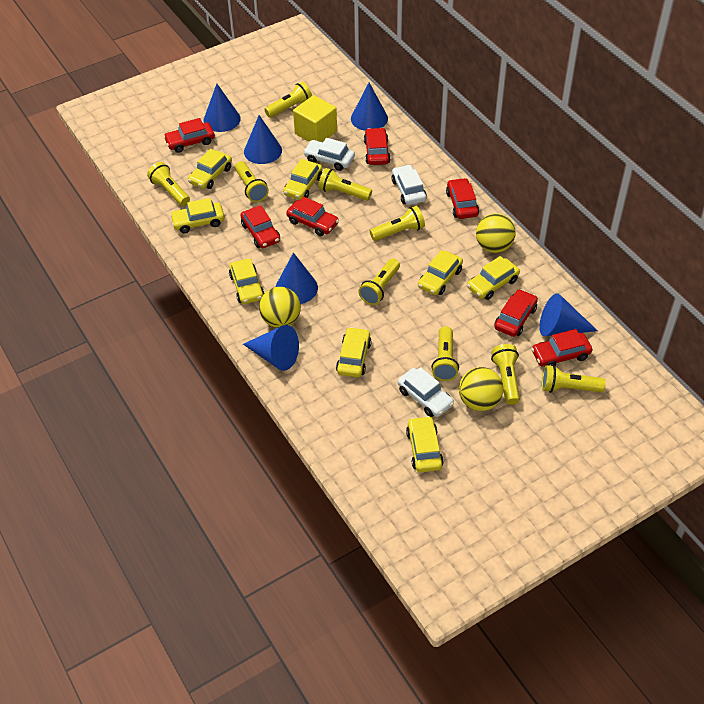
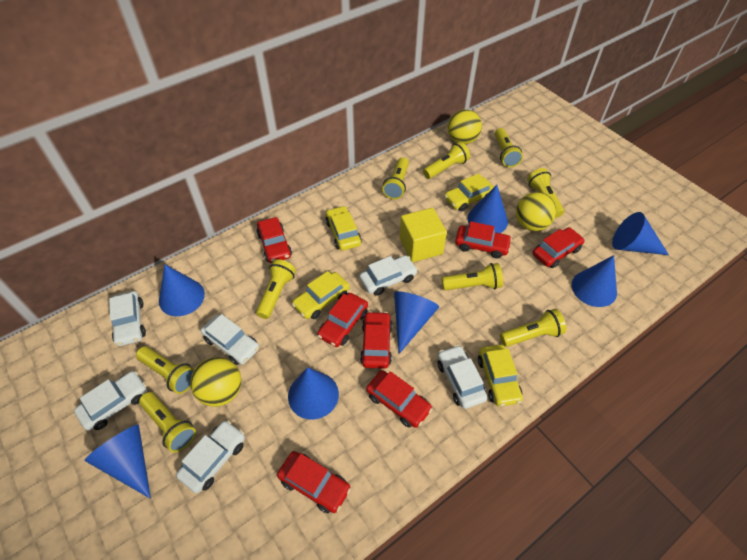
blue cone: [203,84,241,132] [243,325,299,371] [244,115,282,164] [276,253,318,304] [351,83,388,131] [539,293,598,336] = 6 -> [85,424,151,499] [159,265,205,316] [288,367,339,419] [394,291,439,354] [468,185,508,233] [572,255,617,307] [612,212,669,255] = 7
white car: [303,138,355,171] [391,165,427,205] [398,367,454,417] = 3 -> [74,371,147,431] [109,291,146,346] [176,420,245,493] [201,314,259,365] [359,255,418,296] [437,345,487,409] = 6
yellow car: [170,198,224,233] [188,149,232,189] [229,258,265,304] [283,159,323,200] [336,327,372,377] [406,416,444,472] [418,250,463,295] [467,256,520,300] = 8 -> [292,271,350,319] [326,206,362,251] [444,173,494,211] [478,344,523,407] = 4

